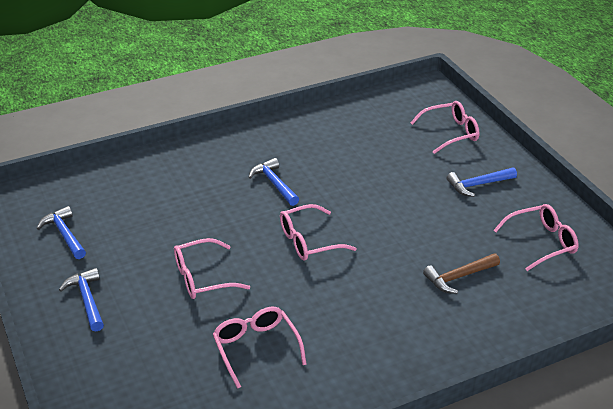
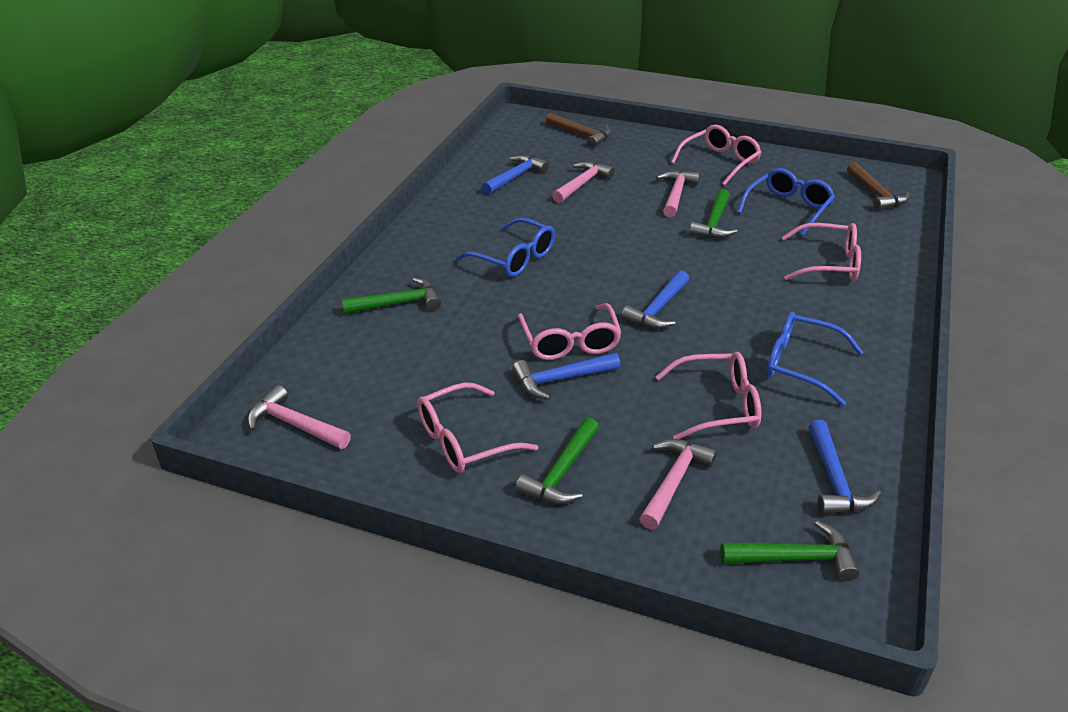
blue glasses: none = 0 -> [456,218,555,277] [737,168,835,236] [766,312,863,406] = 3
brown hammer: [423,253,500,294] = 1 -> [546,113,612,148] [847,162,910,210] = 2
green hammer: none = 0 -> [342,277,441,314] [516,417,599,504] [689,189,737,238] [720,520,860,581] = 4
pink hammer: none = 0 -> [247,385,351,449] [552,161,615,203] [639,439,717,530] [656,170,700,217] = 4

